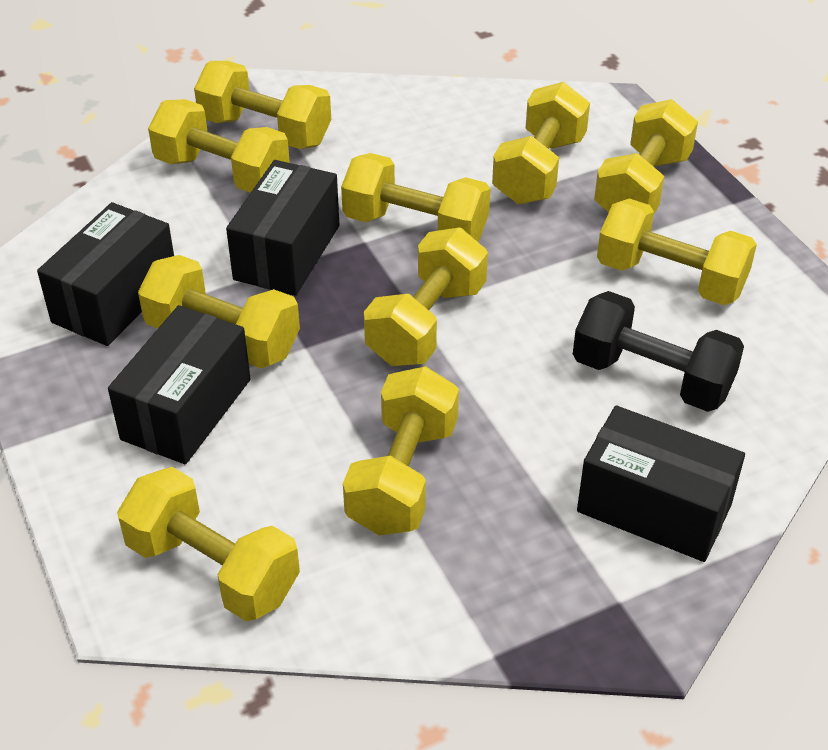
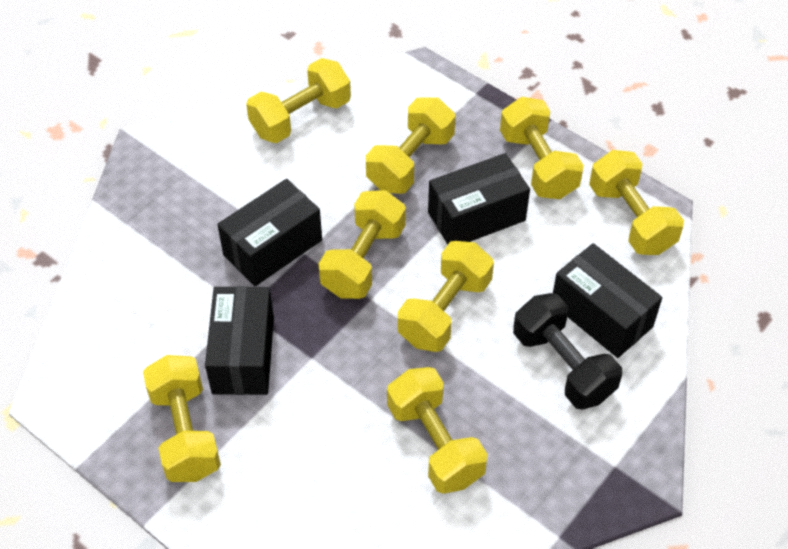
yellow dumbbell: [117,467,300,621] [138,255,300,368] [148,99,290,193] [194,61,331,149] [341,153,490,242] [343,366,459,535] [364,228,488,366] [492,82,590,204] [594,99,698,213] [597,198,757,305] = 10 -> [143,355,221,482] [246,58,351,143] [319,190,406,299] [366,98,456,194] [387,367,488,494] [398,241,494,352] [500,97,584,199] [589,150,684,255] = 8

